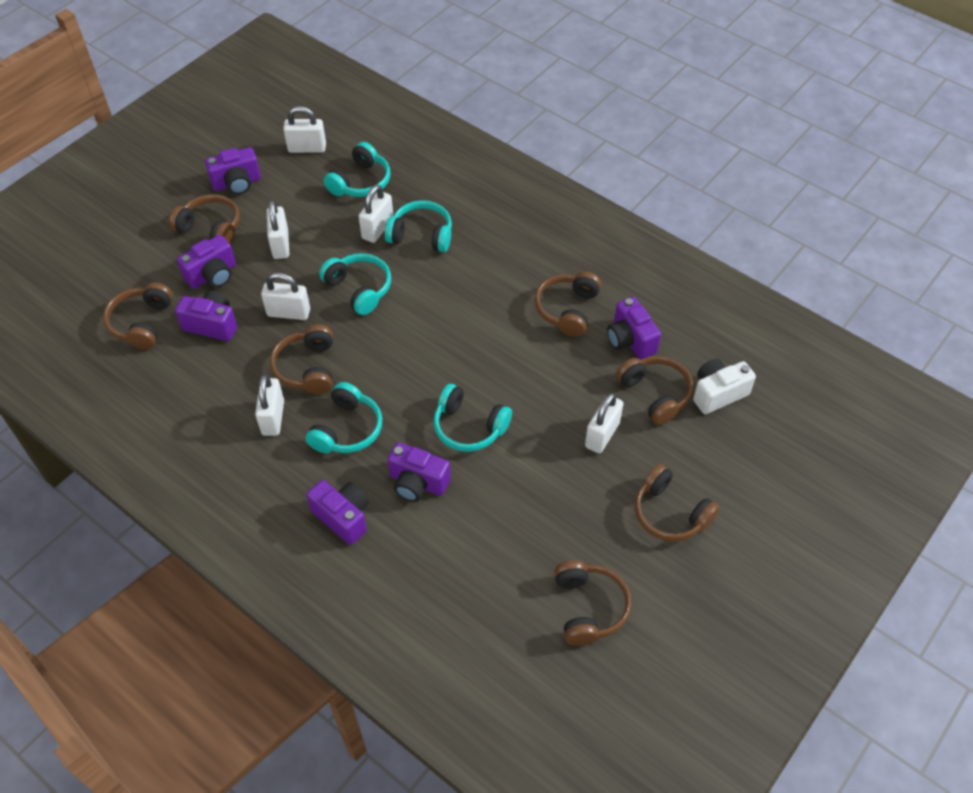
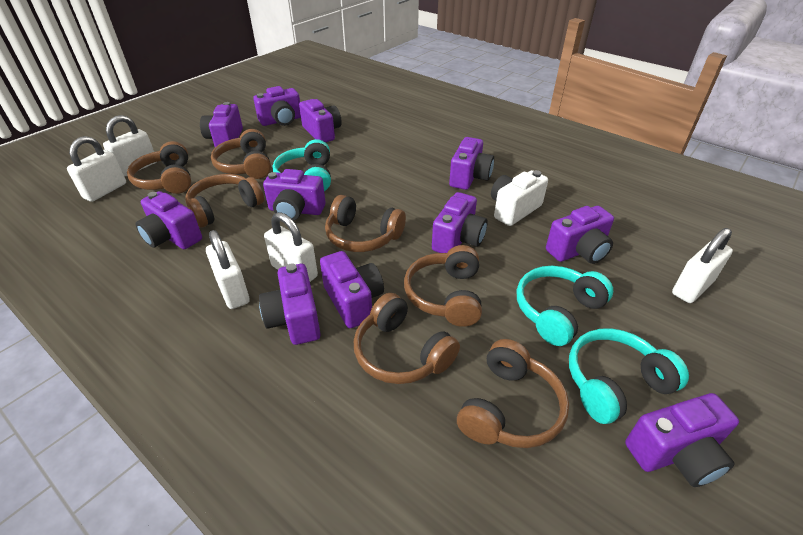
purple camera: [175,291,237,341] [177,235,236,289] [205,147,261,195] [306,480,369,545] [388,442,451,502] [607,297,661,359] = 6 -> [135,191,202,249] [200,102,243,147] [253,86,301,126] [259,263,321,345] [263,169,326,221] [299,99,342,143] [320,251,384,328] [432,192,488,253] [449,137,494,190] [546,206,614,264] [625,393,739,487] = 11
turquoise headphones: [305,382,382,454] [319,253,391,315] [324,142,390,197] [385,200,452,252] [433,384,512,452] = 5 -> [273,139,331,191] [517,266,613,346] [569,328,689,424] = 3
white padlock: [255,374,284,436] [261,273,310,320] [267,200,289,259] [283,106,326,153] [359,185,393,243] [585,393,623,453] = 6 -> [67,136,126,202] [103,115,156,177] [206,230,250,309] [264,212,318,282] [672,228,733,303] = 5

